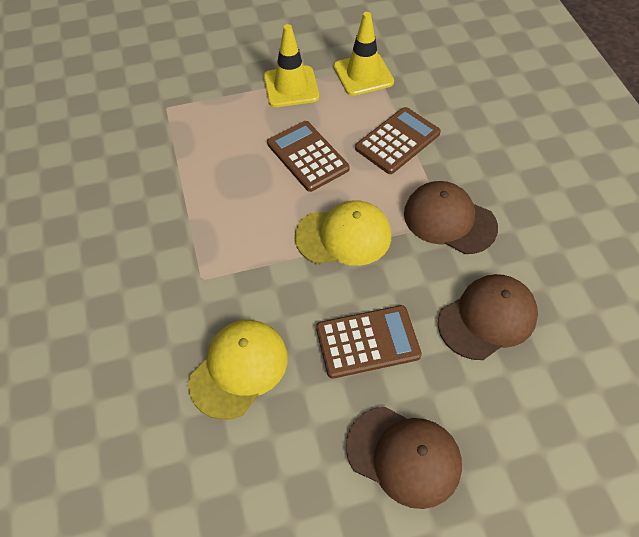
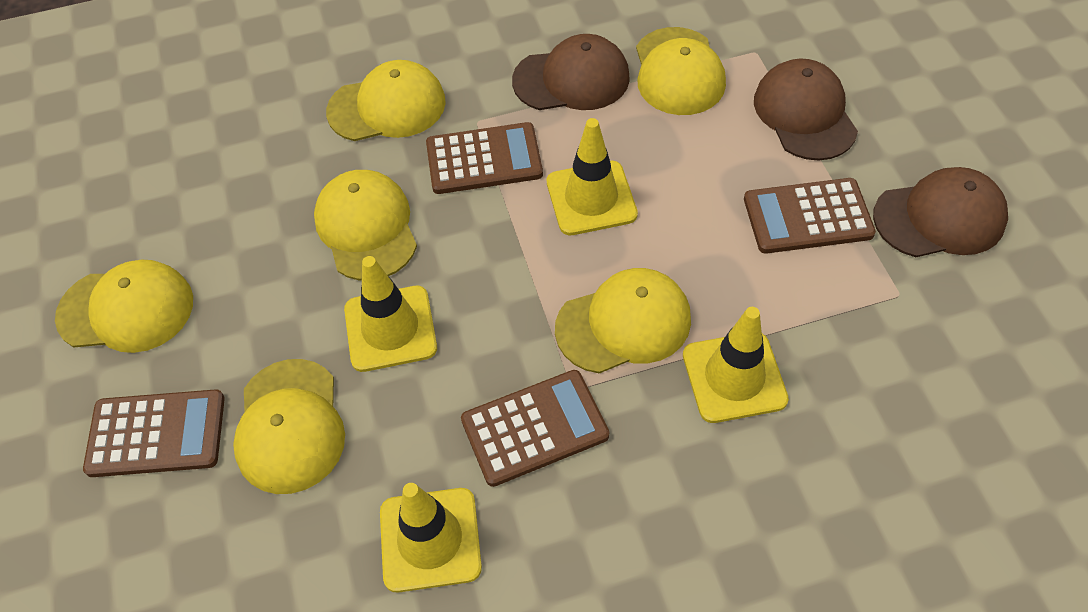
brown calculator: [267,121,350,192] [316,305,422,379] [355,107,441,174] = 3 -> [83,389,225,477] [426,122,543,194] [461,370,609,487] [744,178,876,254] = 4
yellow cap: [188,320,288,420] [295,200,391,266] = 2 -> [55,260,193,353] [233,359,345,494] [314,170,417,281] [326,60,446,141] [555,268,691,373] [636,27,726,115] = 6
yellow traffic cone: [264,24,319,107] [334,12,394,96] = 2 -> [344,256,437,372] [380,483,482,593] [547,118,638,235] [683,307,789,423] = 4

